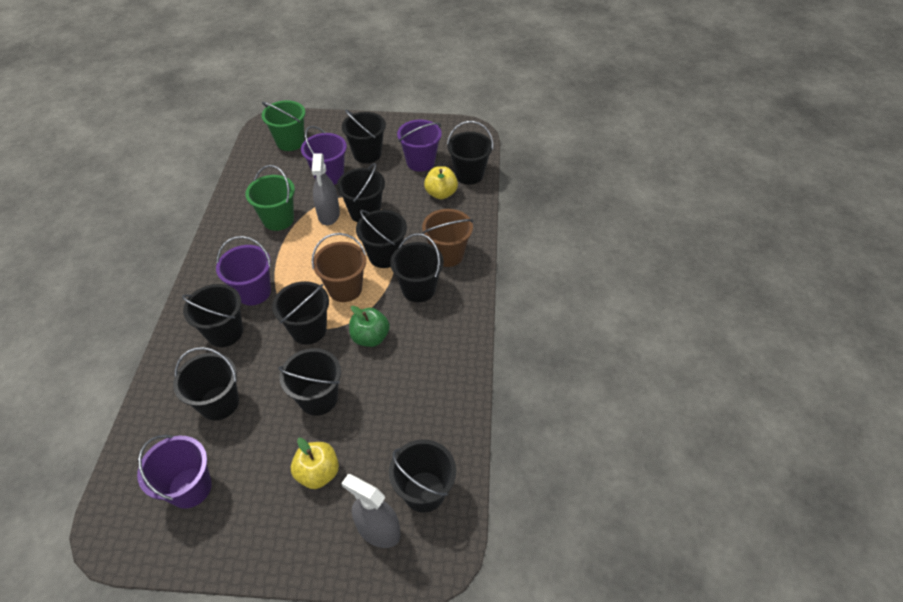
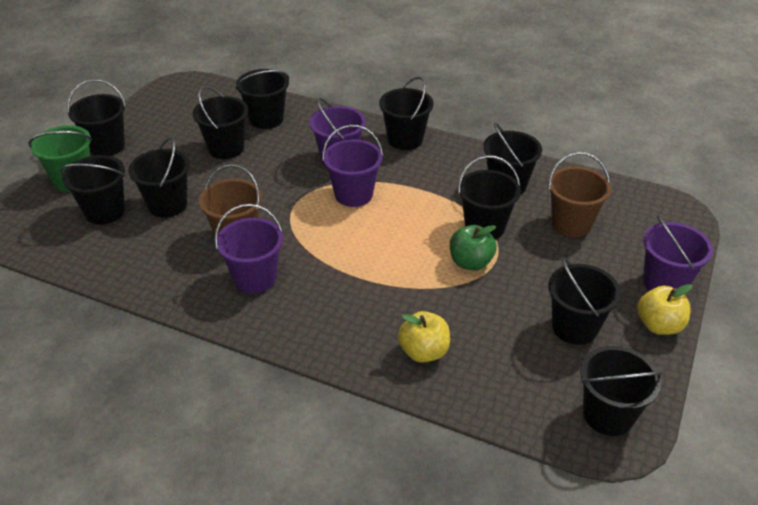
green bucket: [245,165,295,231] [262,100,305,151] = 2 -> [28,125,92,192] = 1
grey spray bottle: [312,153,340,225] [341,474,400,548] = 2 -> none = 0

